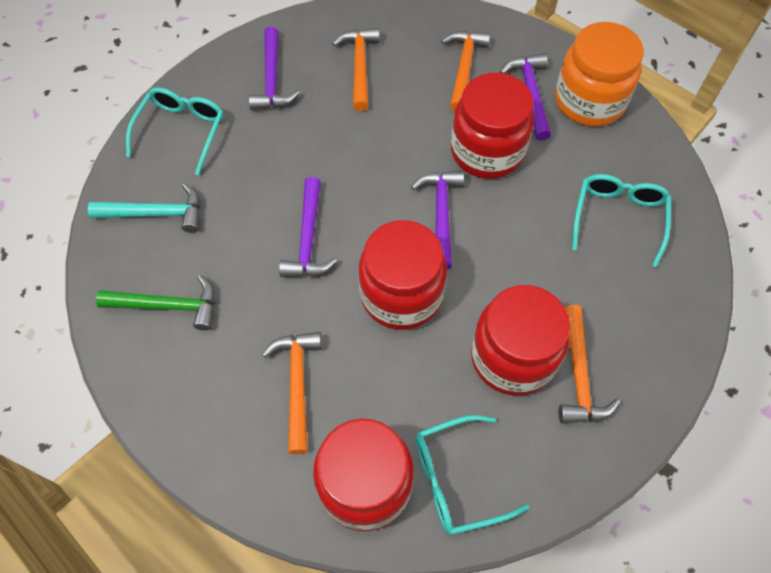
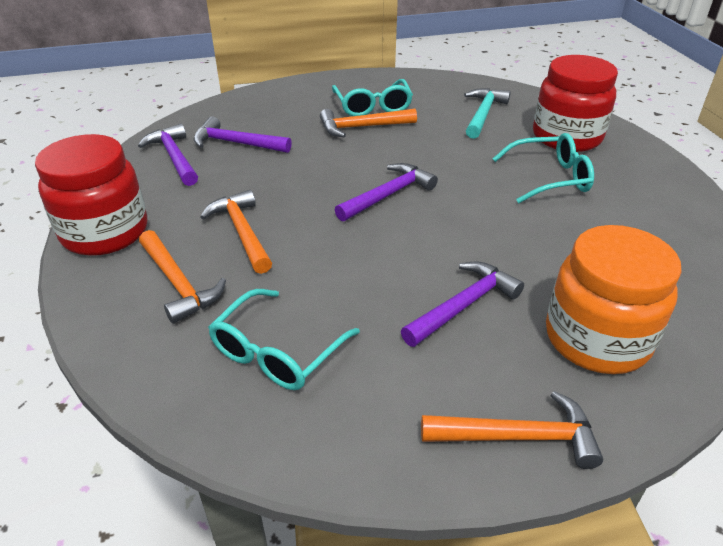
green hammer: [96,275,215,331] = 1 -> none = 0
red jar: [313,419,414,531] [359,220,447,330] [451,73,534,179] [471,285,570,396] = 4 -> [35,134,147,256] [533,55,618,152] = 2

